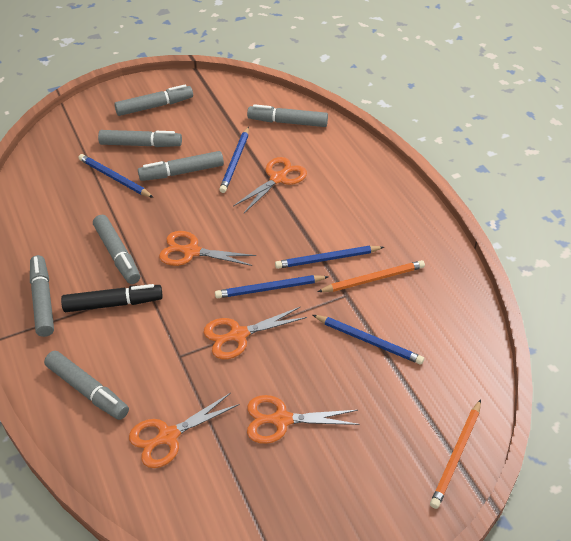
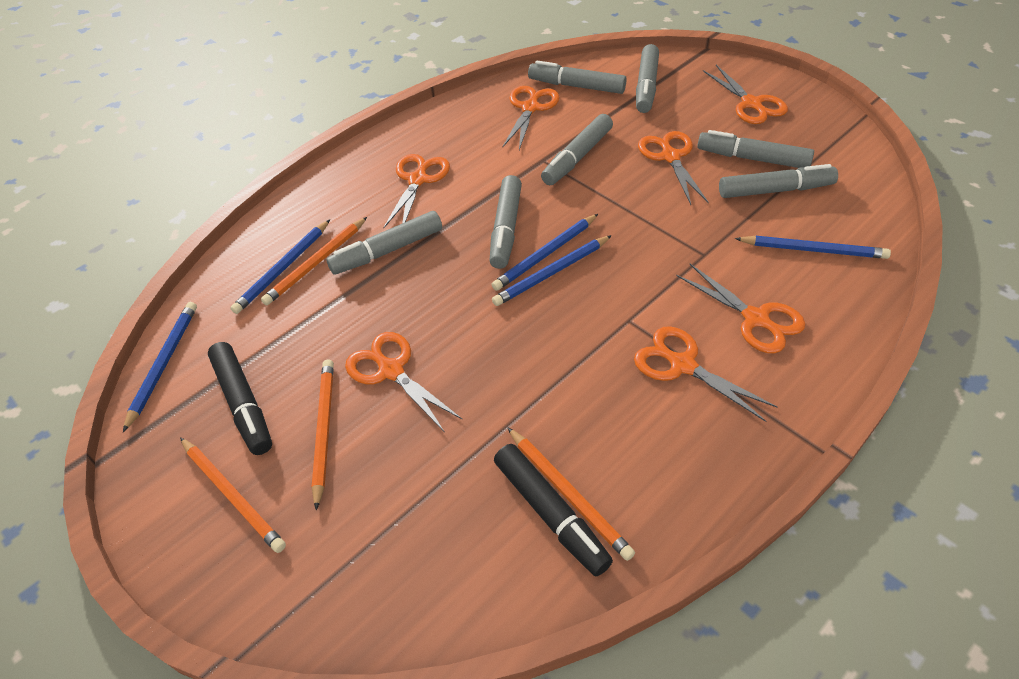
black marker: [61,284,163,312] = 1 -> [208,342,272,455] [494,444,613,576] = 2
orange pencil: [317,260,425,292] [430,399,481,509] = 2 -> [180,437,286,553] [261,217,367,305] [312,359,334,510] [507,427,635,561] = 4
orange scissors: [129,393,240,468] [159,231,256,266] [204,307,307,359] [233,157,307,213] [247,395,360,444] = 5 -> [345,332,463,432] [383,154,450,229] [502,86,560,150] [634,326,777,422] [638,131,709,205] [676,264,806,354] [703,65,788,124] = 7

